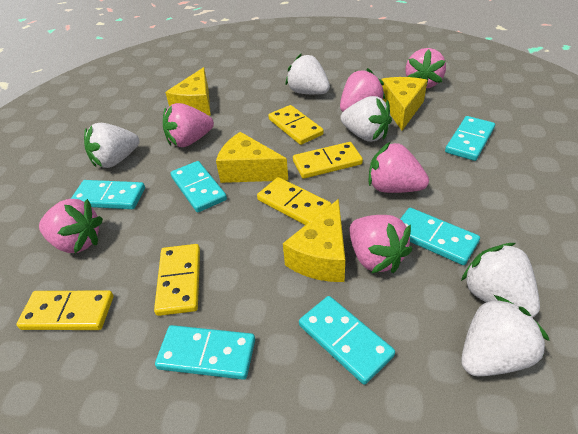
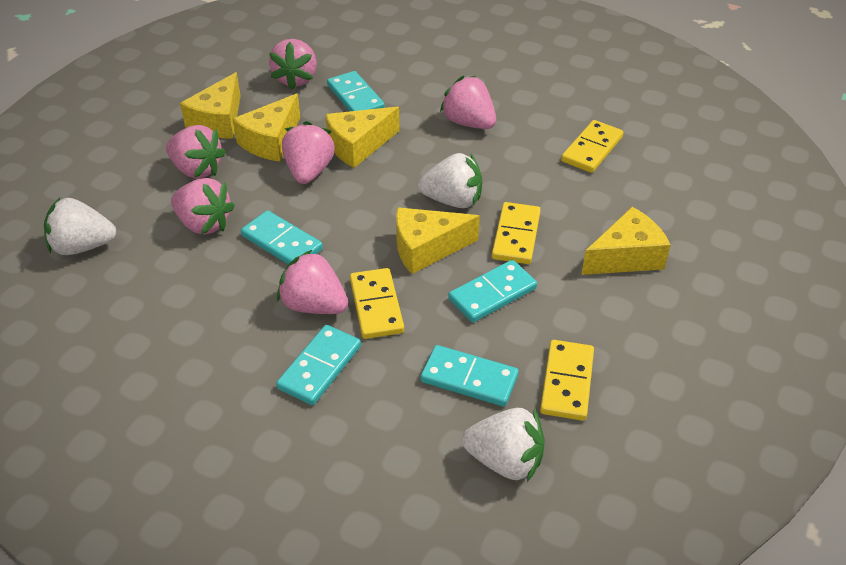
turquoise domino: [71,180,145,209] [155,325,255,380] [170,161,227,212] [299,296,395,385] [400,208,480,265] [445,116,495,161] = 6 -> [241,210,323,265] [276,325,361,405] [327,71,385,111] [421,345,519,407] [448,260,537,322] = 5
white strawberry: [84,123,139,168] [286,54,330,95] [341,96,392,142] [461,243,540,317] [461,295,550,376] = 5 -> [44,197,116,255] [418,153,482,208] [462,408,544,482] = 3
yellow cheese: [165,67,211,116] [216,132,288,183] [283,199,345,282] [382,77,427,130] = 4 -> [180,72,241,139] [233,93,301,162] [325,107,400,168] [396,207,480,274] [581,207,671,275] = 5
yellow domino: [16,290,113,330] [154,244,200,316] [257,177,331,225] [268,105,324,145] [293,142,363,179] = 5 -> [350,268,404,339] [492,202,541,264] [540,340,594,421] [561,120,624,173] = 4

